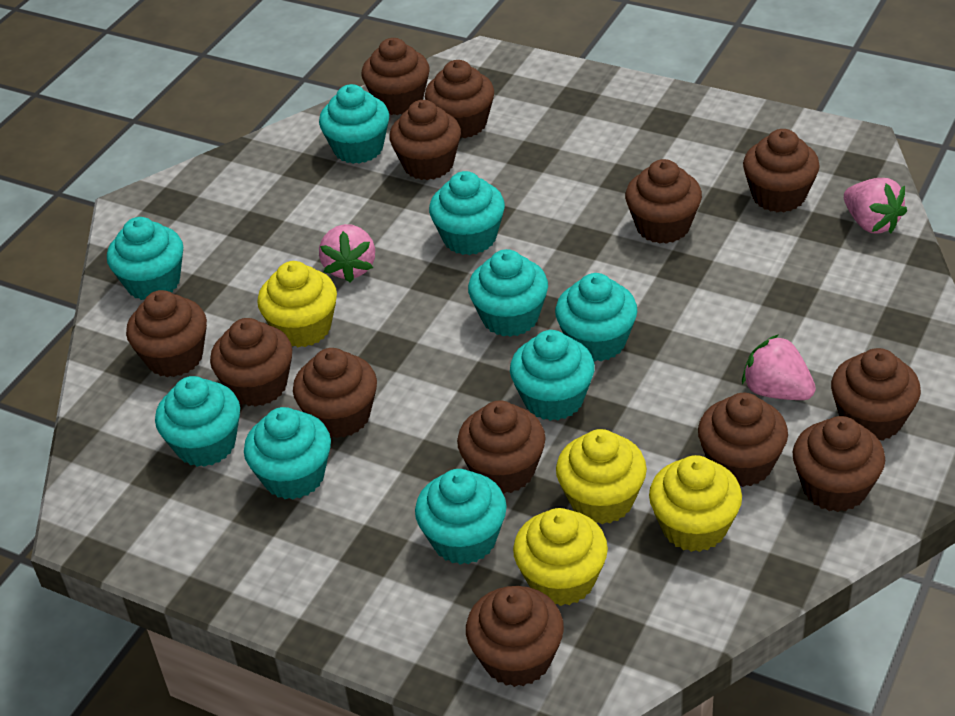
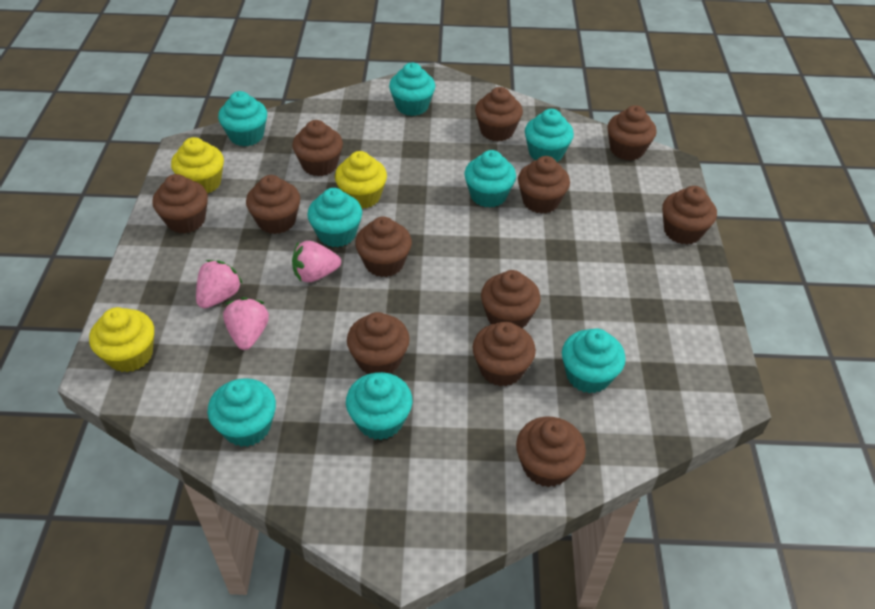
brown cupcake: [126,290,207,377] [210,318,292,407] [293,348,377,438] [361,38,429,115] [389,100,461,180] [425,60,494,138] [457,400,546,494] [466,586,564,687] [625,159,702,244] [698,393,788,487] [743,129,820,212] [793,416,885,512] [831,348,921,441] = 13 -> [152,174,208,233] [246,175,300,234] [292,120,343,176] [347,312,410,374] [355,216,412,277] [473,322,536,386] [475,87,523,141] [481,270,541,328] [516,417,586,487] [518,156,570,214] [607,105,657,161] [662,186,717,245] = 12
turquoise cupcake: [107,217,183,300] [155,376,240,467] [244,407,331,500] [319,84,389,164] [415,469,507,565] [429,171,505,255] [468,249,548,337] [510,330,595,421] [555,273,637,362] = 9 -> [208,378,276,447] [218,91,267,146] [307,188,362,247] [346,372,412,440] [389,62,435,116] [464,150,516,208] [525,109,574,162] [562,328,626,394] = 8
yellow cupcake: [257,261,337,347] [513,508,608,606] [556,429,647,524] [649,455,742,552] = 4 -> [89,307,154,372] [171,137,224,194] [335,151,387,209] = 3

